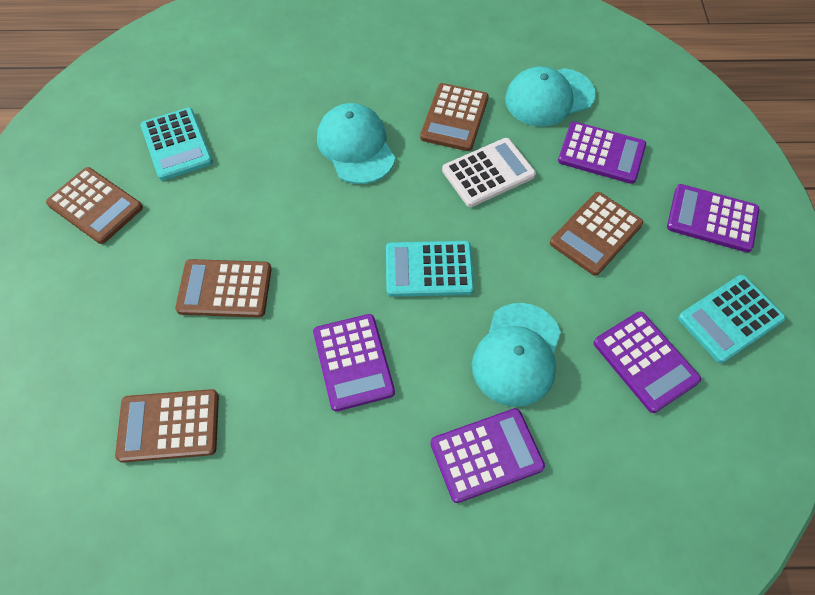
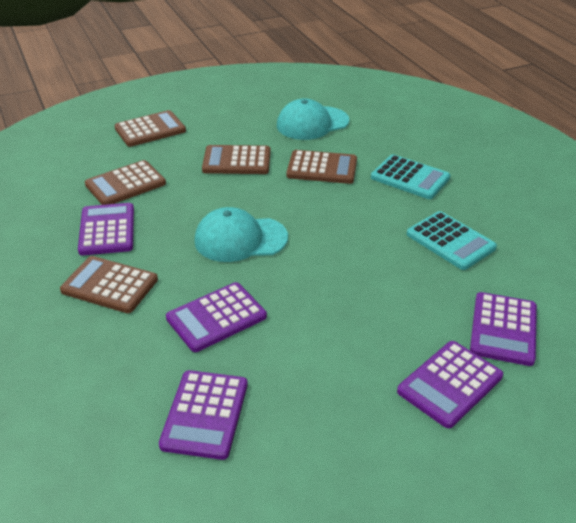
turquoise calculator: [140,108,213,180] [386,241,474,297] [678,275,786,363] = 3 -> [371,154,451,199] [407,211,497,270] = 2
turquoise cap: [317,103,395,184] [472,303,561,407] [505,66,596,127] = 3 -> [194,207,288,262] [277,99,349,140] = 2
white calculator: [442,138,536,207] = 1 -> none = 0

